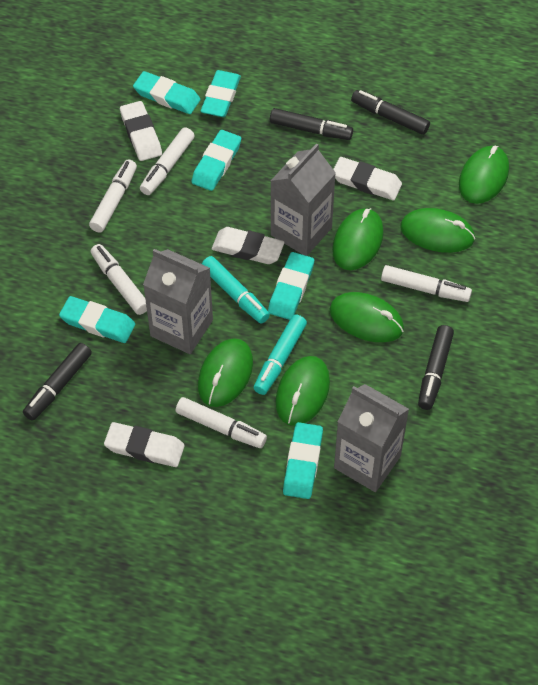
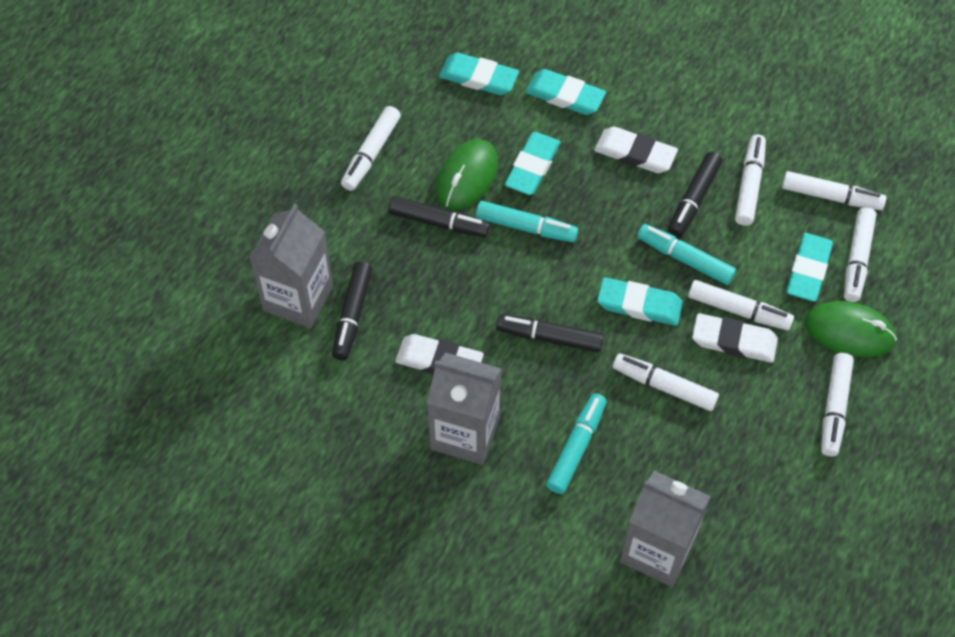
green mouse: [198,338,253,407] [276,356,330,426] [330,292,404,342] [332,208,384,270] [400,208,475,253] [459,146,509,204] = 6 -> [436,139,498,210] [805,301,897,357] = 2
turquoise eraser: [59,296,135,343] [133,71,201,114] [191,130,241,191] [201,70,241,117] [268,252,314,320] [283,422,323,499] = 6 -> [439,53,519,95] [504,132,561,195] [525,69,606,115] [597,277,683,326] [786,233,833,302] = 5
turquoise marker: [202,256,270,324] [253,315,307,395] = 2 -> [476,201,578,242] [546,393,606,494] [637,224,736,285] = 3
white eraser: [104,422,185,467] [120,101,162,161] [212,227,285,264] [333,157,402,200] = 4 -> [395,334,484,374] [594,127,678,173] [692,313,778,363] = 3
white marker: [89,159,137,233] [91,244,147,315] [140,127,195,195] [176,397,267,448] [381,265,472,302] = 5 -> [341,106,401,191] [613,353,719,411] [688,280,794,331] [735,134,766,226] [782,171,886,210] [821,353,854,457] [844,207,876,302] = 7

